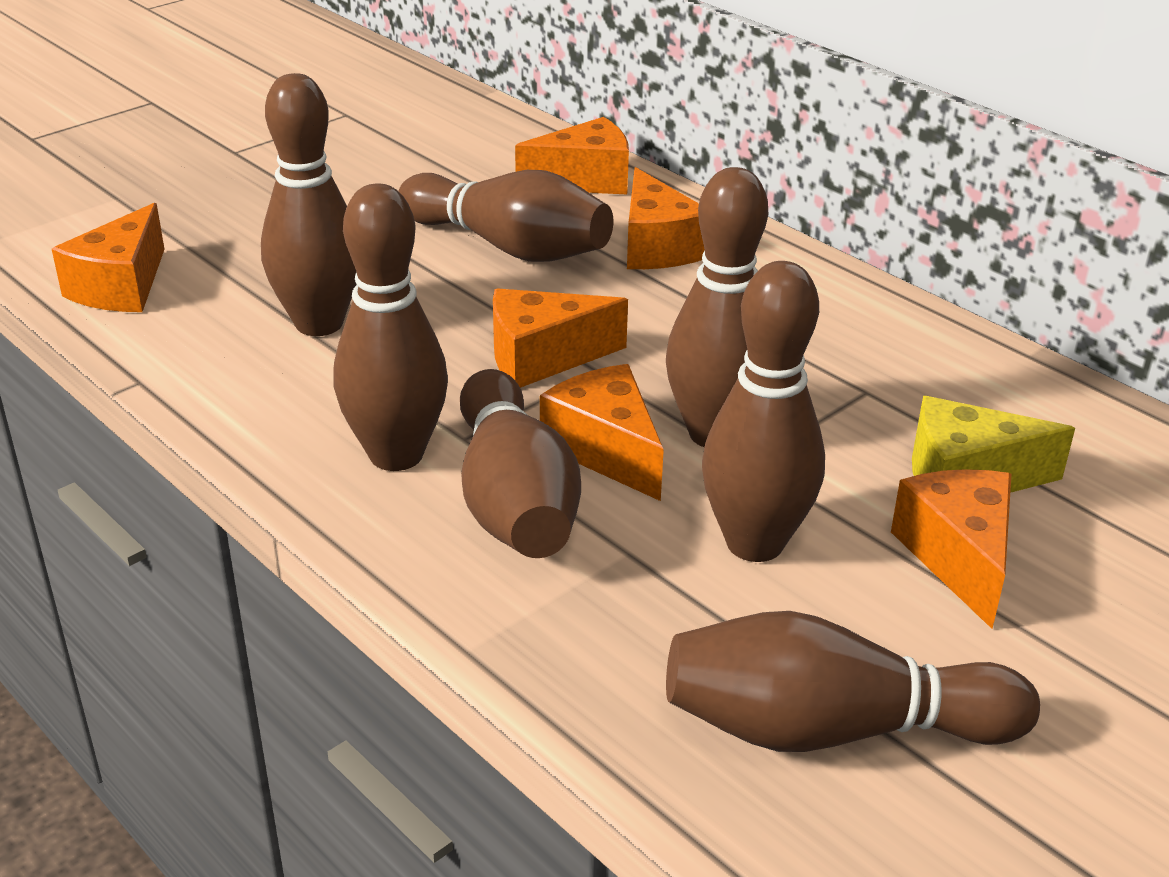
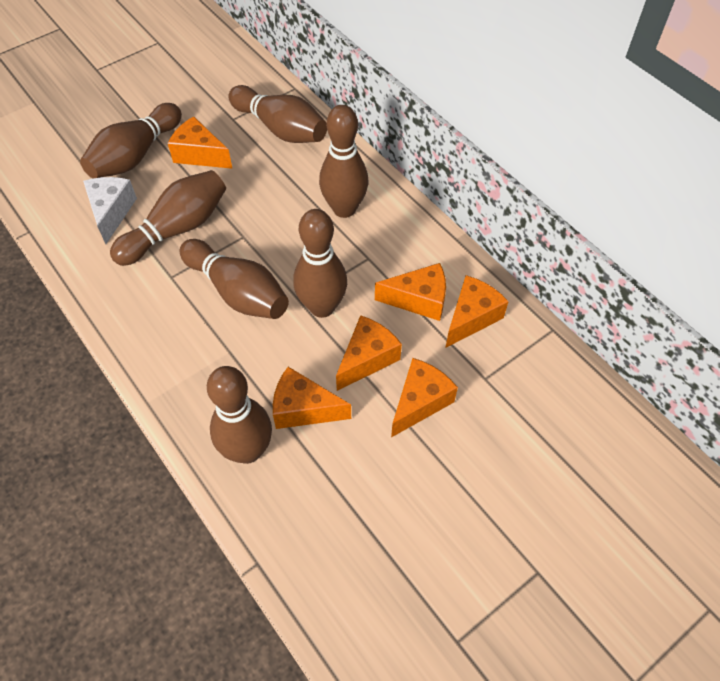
white cheese: none = 0 -> [83,177,137,244] = 1
yellow cheese: [912,396,1075,493] = 1 -> none = 0

